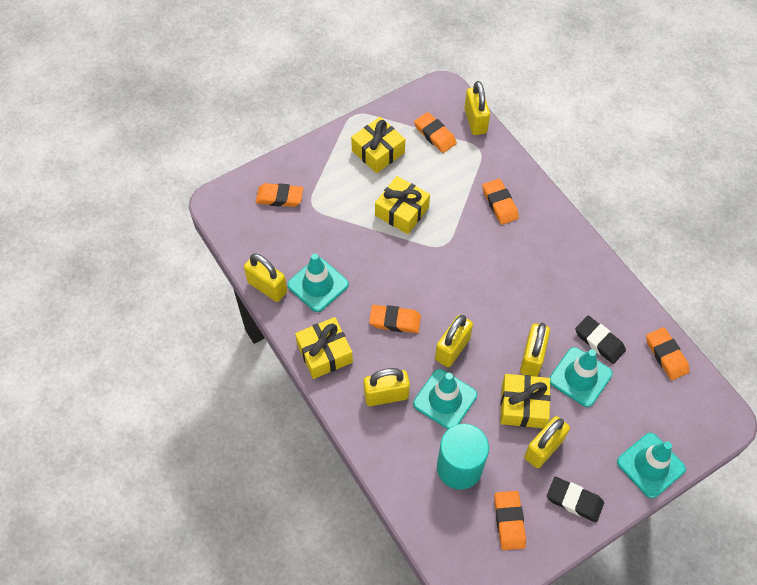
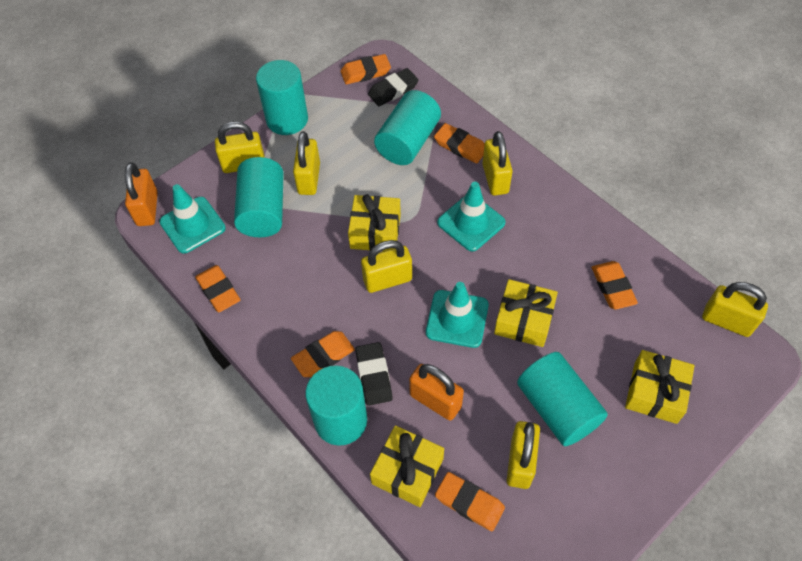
orange padlock: none = 0 -> [125,162,158,226] [409,364,464,421] = 2
turquoise cylinder: [437,424,489,490] = 1 -> [234,157,284,237] [256,60,308,135] [306,365,367,446] [374,90,441,165] [517,352,608,446] = 5
turquoise traffic cone: [287,254,349,312] [413,369,477,429] [550,347,613,407] [617,433,686,499] = 4 -> [159,184,226,253] [426,282,489,348] [437,182,506,252] = 3

